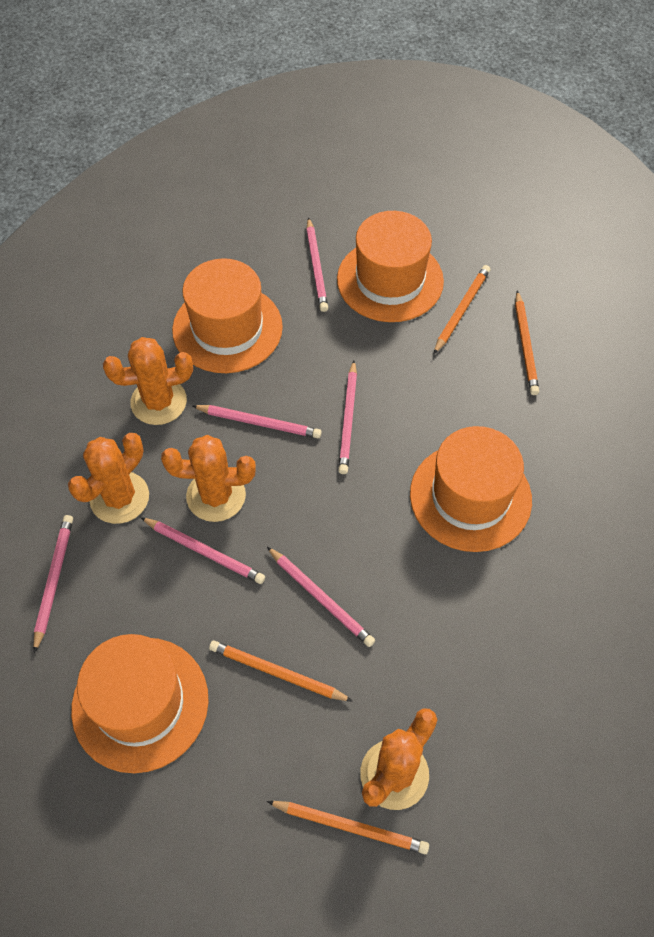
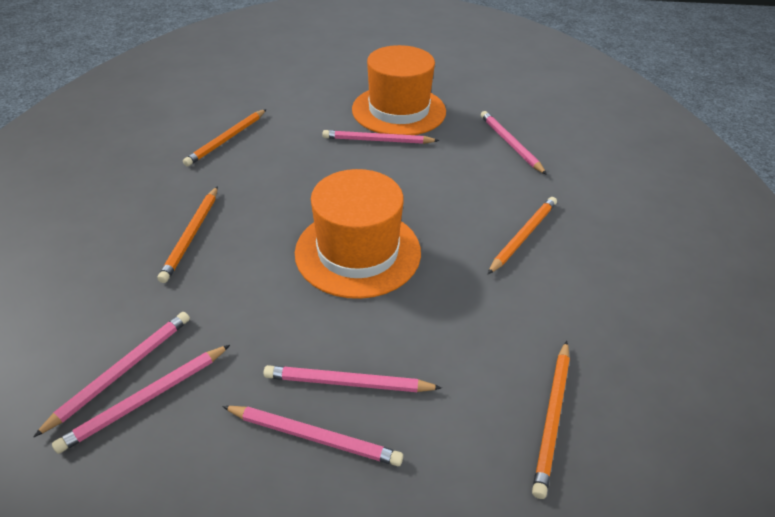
orange cactus: [68,433,149,524] [103,337,193,425] [161,435,256,522] [360,708,437,810] = 4 -> none = 0
orange hat: [71,634,209,773] [172,258,283,373] [337,211,444,322] [410,426,532,552] = 4 -> [295,169,421,299] [352,45,446,135] = 2

